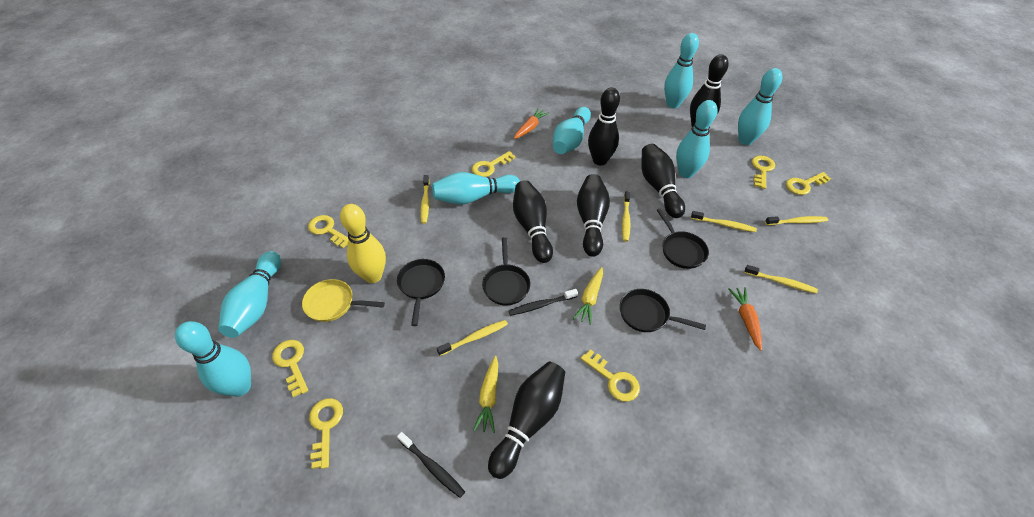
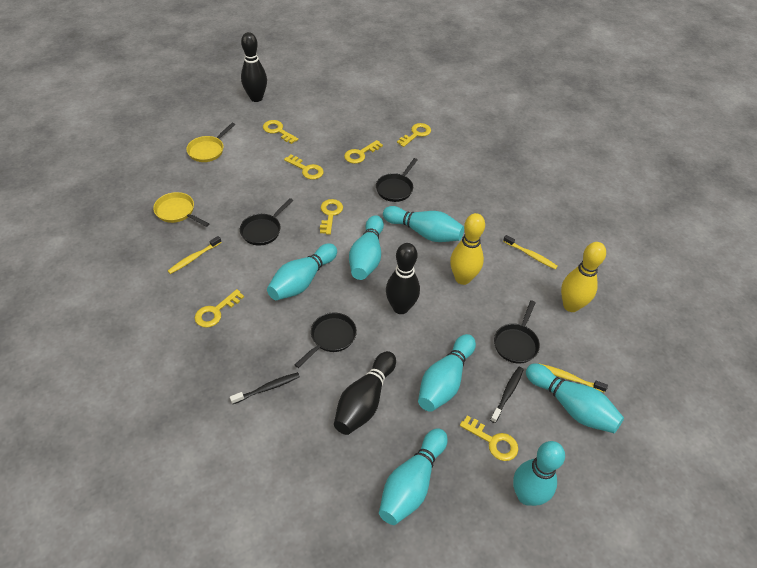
black bowling pin: [488,362,565,479] [513,180,553,263] [577,174,610,257] [588,87,620,166] [641,144,685,218] [690,54,729,127] = 6 -> [241,32,267,102] [334,351,396,435] [386,243,420,314] = 3
orange carrot: [514,109,549,139] [729,287,762,351] = 2 -> none = 0
yellow bowling pin: [340,204,386,283] = 1 -> [450,213,485,285] [561,242,606,312] = 2
yellow carrot: [473,356,498,433] [573,267,603,325] = 2 -> none = 0
yellow pan: [302,279,385,322] = 1 -> [153,192,209,227] [186,123,235,162] = 2
yellow toothbrush: [421,175,429,224] [437,320,508,356] [622,191,630,242] [691,211,757,232] [744,265,818,294] [765,216,828,225] = 6 -> [168,236,222,274] [503,235,558,269] [538,363,608,393] = 3

